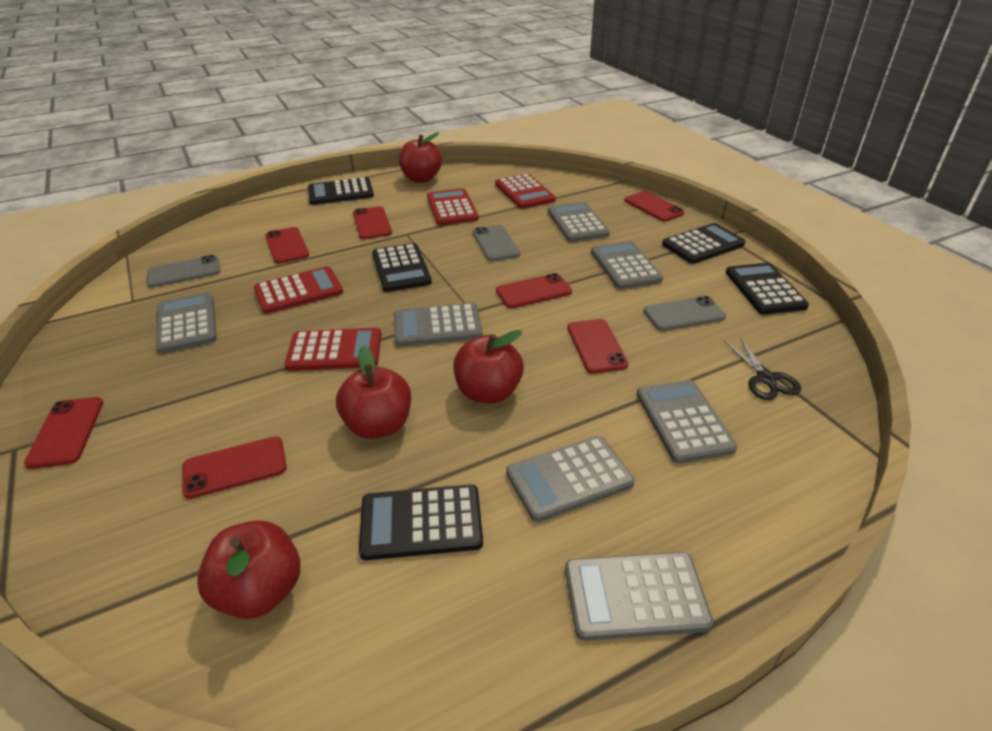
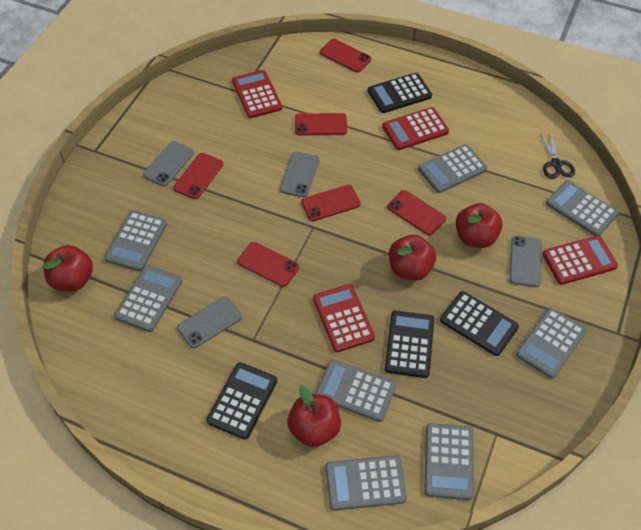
black calculator: [308,177,374,205] [359,484,483,560] [372,243,432,292] [662,223,745,264] [726,263,809,315] = 5 -> [207,362,277,440] [368,73,432,113] [385,311,434,378] [440,291,519,356] = 4
grey calculator: [156,292,217,353] [394,303,483,346] [506,436,635,522] [548,202,610,242] [565,552,713,641] [591,241,663,289] [636,380,737,463] = 7 -> [104,210,167,271] [115,265,182,332] [315,359,396,422] [326,455,407,510] [418,144,487,193] [424,423,474,500] [516,308,587,379] [546,180,619,236] = 8
grey phone: [147,255,220,288] [473,225,520,261] [643,296,726,331] = 3 -> [143,141,194,186] [177,297,242,348] [280,151,320,197] [509,236,542,287] = 4
red phone: [24,397,103,469] [182,436,287,499] [265,227,309,264] [353,206,392,239] [496,273,572,308] [567,319,629,374] [624,191,685,222] = 7 -> [174,153,223,199] [237,242,299,287] [295,113,347,135] [301,185,361,221] [320,39,371,72] [387,190,446,236] = 6

